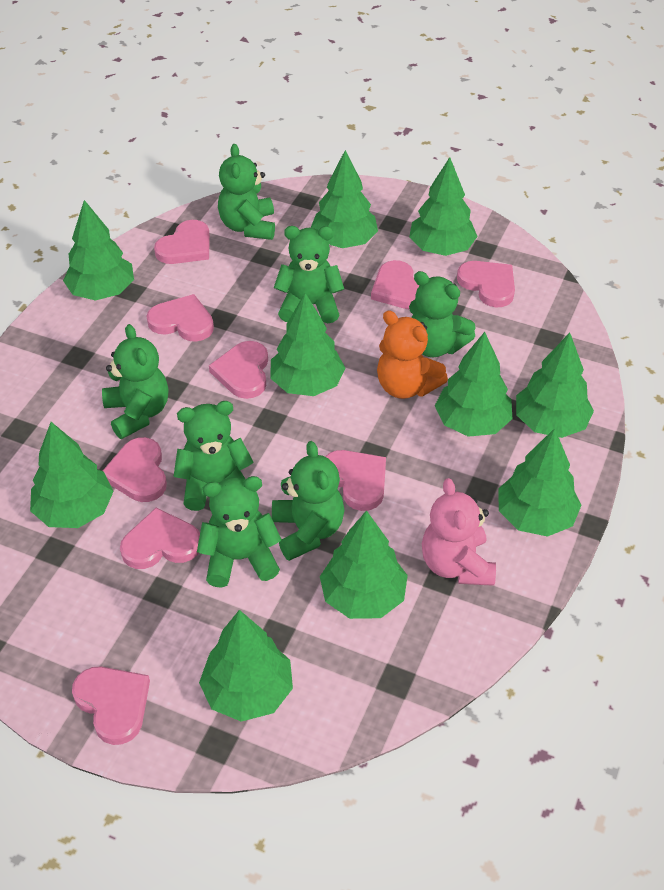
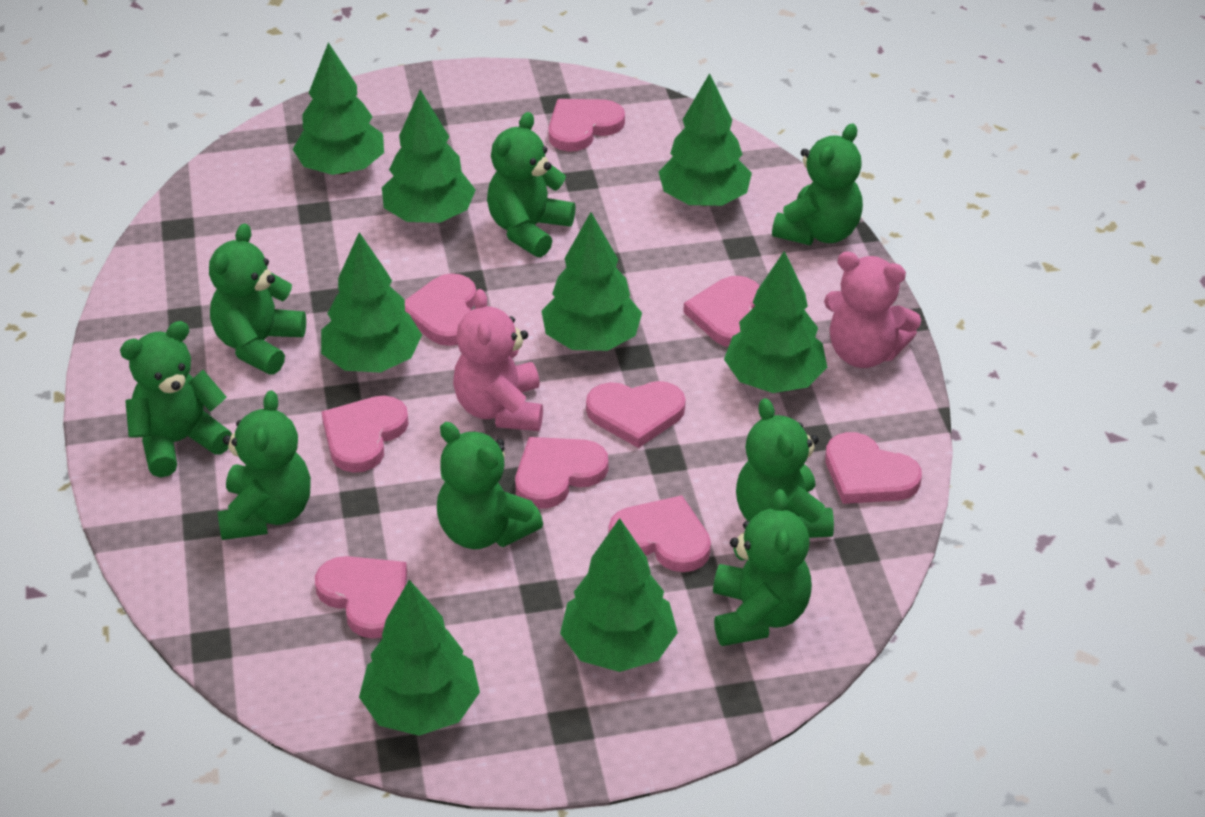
green teddy bear: [102,324,168,439] [174,401,254,511] [197,476,282,588] [218,144,275,240] [272,441,345,561] [274,226,344,324] [409,271,475,357] = 7 -> [120,321,232,477] [209,223,306,375] [218,390,311,540] [437,422,543,549] [487,112,576,257] [713,489,812,646] [736,398,834,538] [772,123,863,245] = 8
green tree: [30,422,114,528] [63,200,134,301] [199,610,293,722] [270,293,345,396] [311,150,378,248] [320,510,408,619] [409,157,478,256] [435,332,513,437] [498,428,581,537] [516,332,594,438] = 10 -> [293,43,384,175] [321,232,422,373] [359,580,480,736] [382,90,476,223] [541,212,642,351] [560,518,678,672] [658,73,752,206] [724,251,827,393] = 8
orange teddy bear: [377,310,448,399] = 1 -> none = 0
pink teddy bear: [422,478,496,586] = 1 -> [453,289,543,431] [824,251,921,368] = 2

